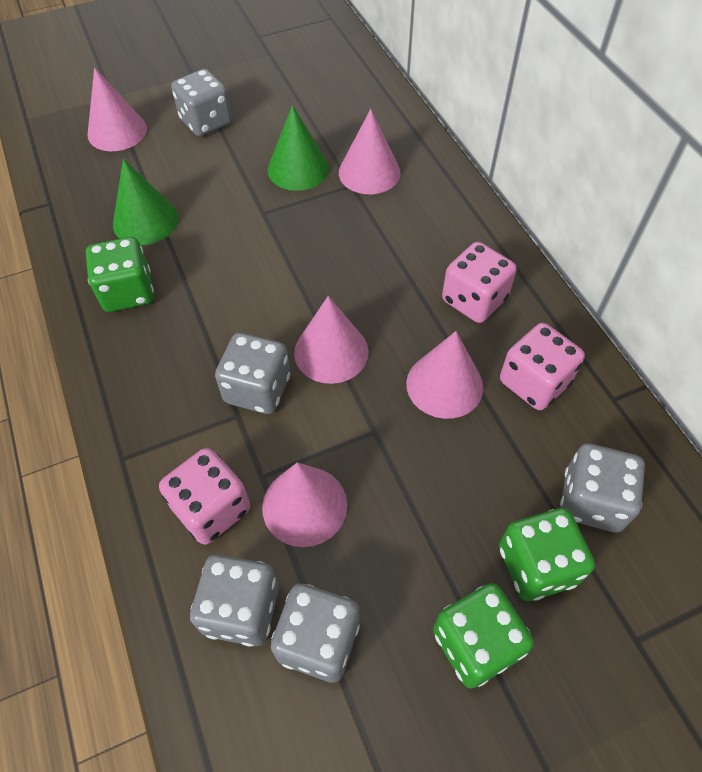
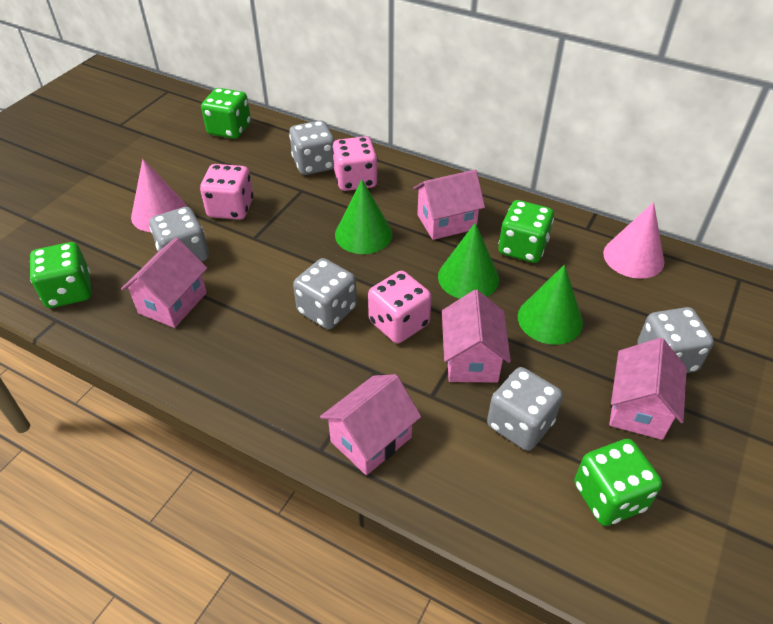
green cone: [113,159,178,245] [268,105,329,191] = 2 -> [335,180,393,254] [438,222,499,299] [518,265,583,345] = 3
green dice: [86,237,154,312] [433,583,534,689] [499,508,595,601] = 3 -> [30,242,91,308] [201,88,251,139] [499,200,554,263] [574,439,662,526] = 4
pink cone: [88,67,147,151] [262,462,347,547] [294,296,369,384] [339,109,400,194] [406,331,483,419] = 5 -> [131,159,187,232] [603,202,664,279] = 2
pink house: none = 0 -> [121,238,207,328] [320,374,421,475] [413,170,485,240] [442,290,511,383] [609,338,687,440] = 5

